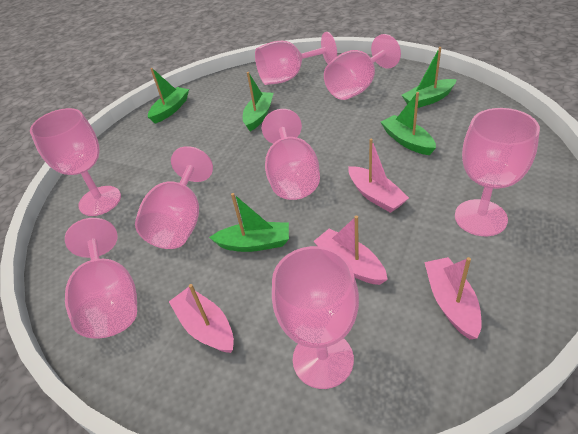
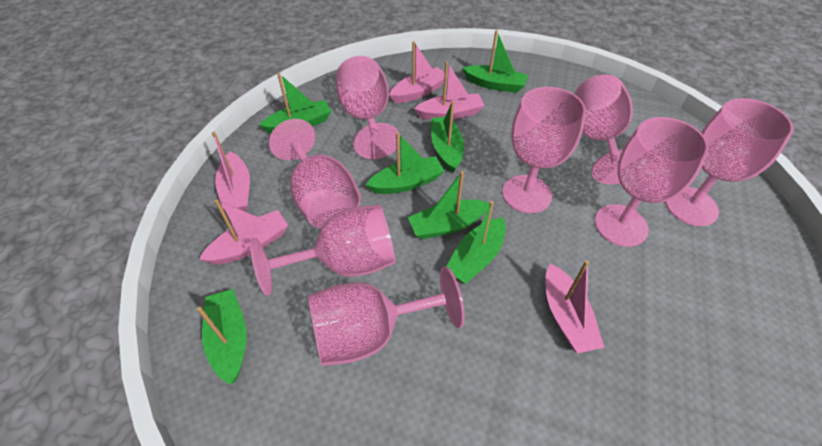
green boat: [148,68,189,124] [209,193,289,252] [243,72,273,131] [381,92,436,155] [402,47,457,108] = 5 -> [197,289,247,385] [259,73,331,134] [366,132,445,194] [408,171,490,239] [431,101,464,173] [447,201,506,284] [463,30,528,93] = 7
pink boat: [169,284,234,353] [313,216,388,285] [348,139,409,213] [424,257,482,339] = 4 -> [199,199,288,264] [212,132,250,211] [389,41,448,103] [414,61,485,120] [546,261,604,354] = 5

